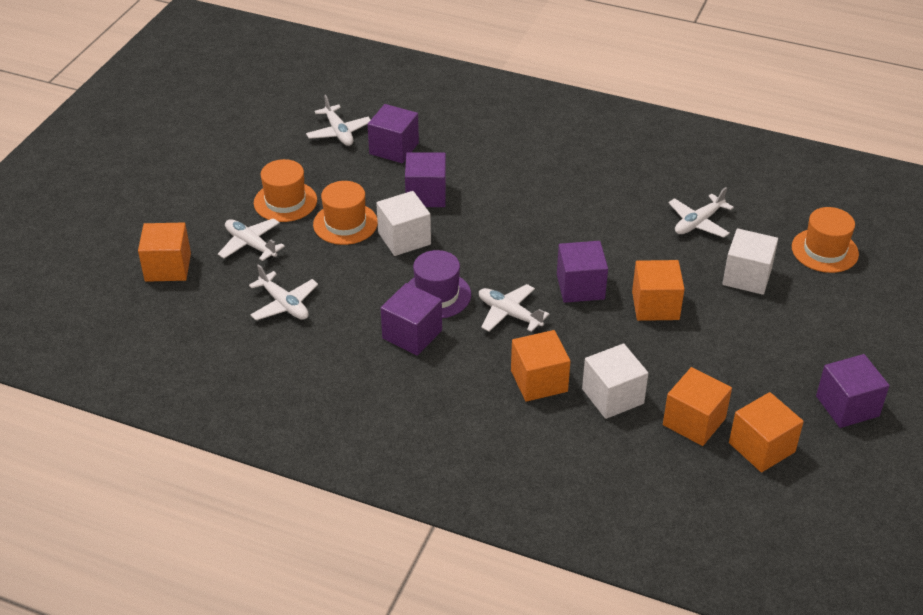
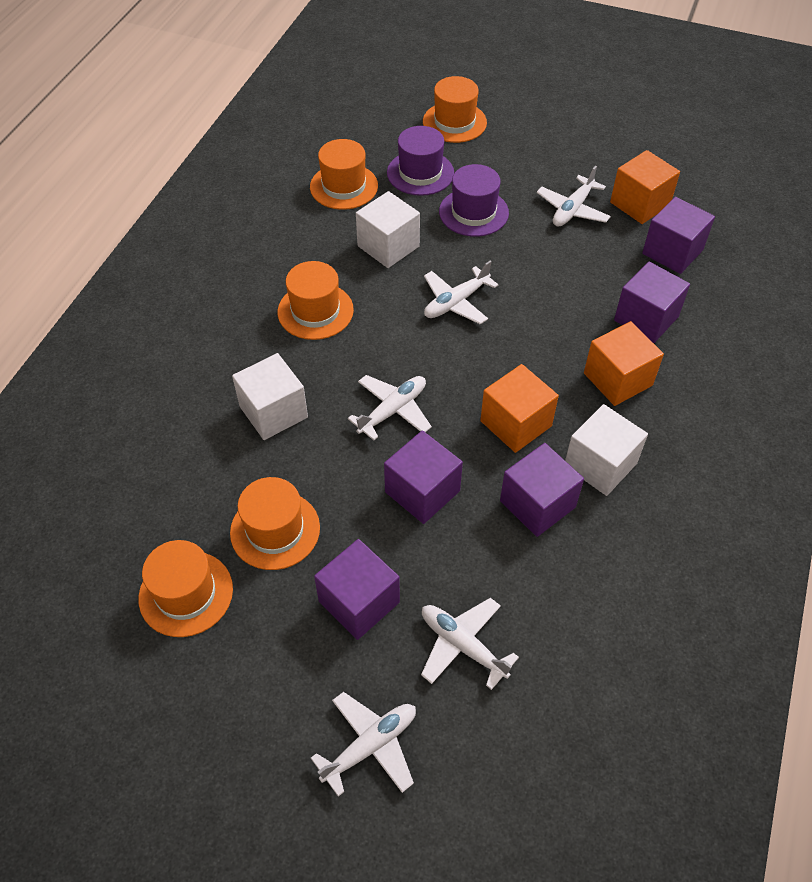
orange cube: [138,222,191,282] [511,330,570,402] [632,260,684,321] [663,367,732,446] [729,392,804,472] = 5 -> [480,364,559,453] [584,321,664,406] [610,150,680,224] = 3
orange hat: [254,159,317,222] [313,181,378,245] [792,207,859,273] = 3 -> [138,540,233,637] [230,477,320,570] [278,261,354,340] [310,139,378,210] [423,76,487,143] = 5
purple hat: [408,250,471,318] = 1 -> [387,126,454,196] [439,164,509,237] = 2

